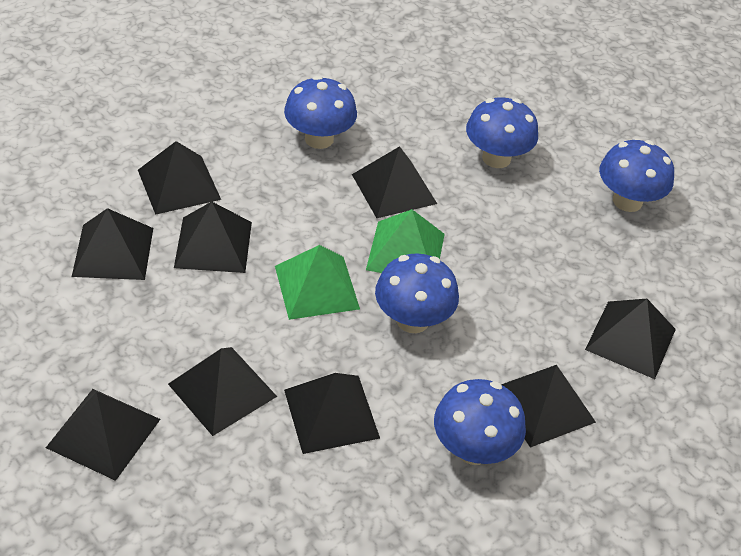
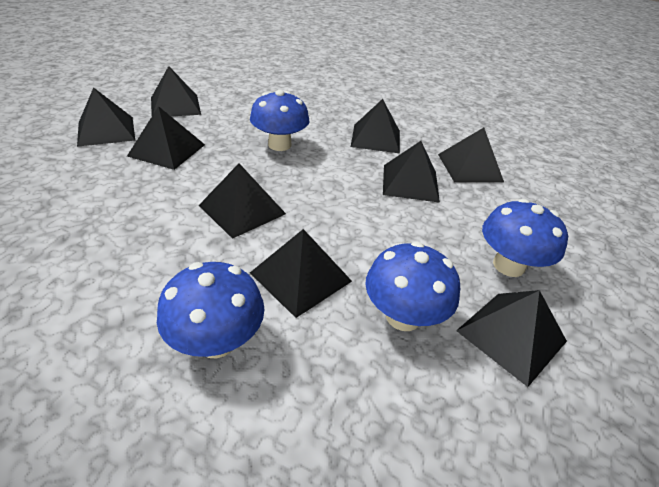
blue mushroom: [284,76,357,149] [375,253,459,333] [434,379,526,465] [466,97,538,168] [599,140,674,212] = 5 -> [157,262,265,358] [250,90,309,151] [365,242,460,331] [482,199,568,277] = 4
green pyramid: [275,245,360,320] [366,209,445,273] = 2 -> none = 0

